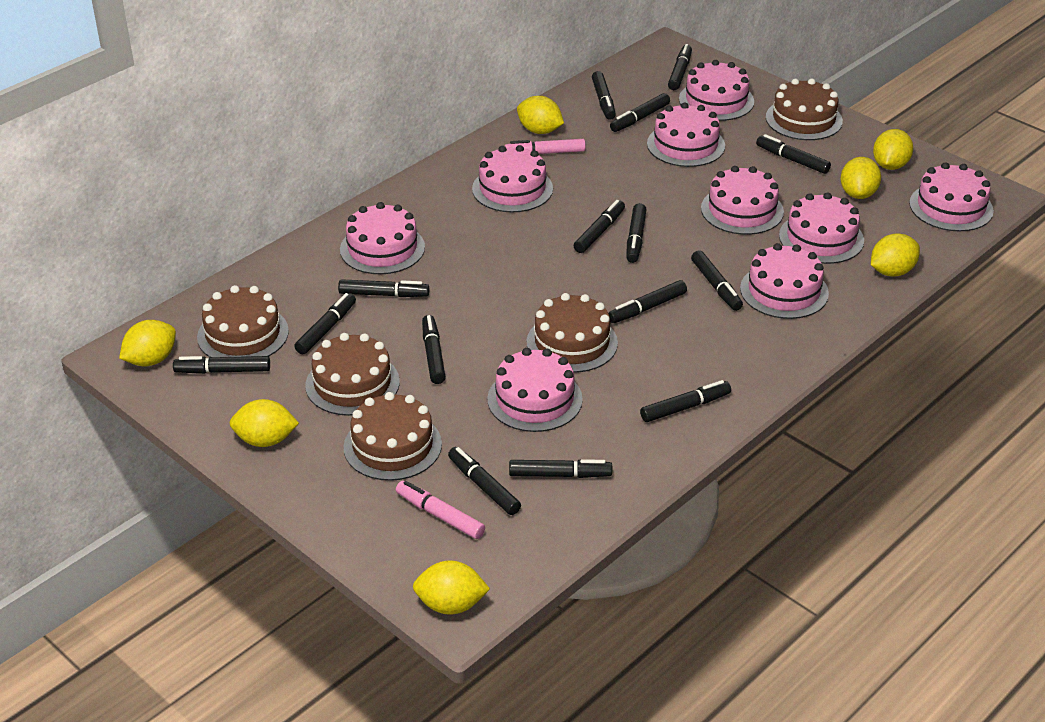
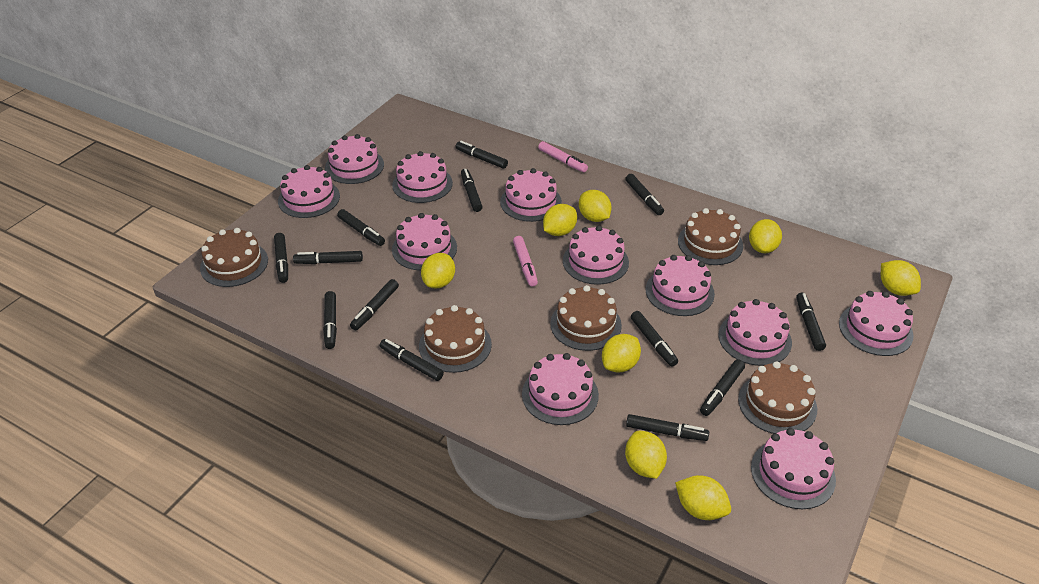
black marker: [173,356,270,374] [294,293,356,354] [338,279,429,297] [422,315,446,384] [448,447,521,515] [509,459,612,478] [574,200,625,253] [592,71,616,120] [608,280,687,323] [610,93,670,132] [626,203,646,263] [640,380,731,422] [668,44,692,90] [691,250,743,311] [756,134,831,174] = 15 -> [274,233,288,283] [293,251,363,264] [323,291,337,349] [337,209,385,246] [350,279,399,331] [380,339,444,381] [456,141,508,169] [461,169,483,212] [625,174,664,215] [626,414,709,441] [631,311,678,367] [700,360,745,416] [796,293,826,351] = 13
pink cake: [340,202,425,274] [472,145,553,212] [487,348,583,432] [647,102,725,167] [679,60,754,121] [701,166,784,235] [740,243,829,319] [779,192,864,264] [909,162,994,231] = 9 -> [278,165,340,218] [325,134,384,184] [392,151,453,203] [392,213,457,271] [500,168,562,222] [522,353,599,425] [563,226,629,285] [646,255,715,316] [718,299,792,366] [751,428,836,509] [839,291,913,356] = 11
yellow lemon: [119,320,176,366] [230,399,299,447] [413,560,490,615] [517,96,564,134] [841,157,881,199] [871,233,920,277] [873,129,913,170] = 7 -> [421,253,455,289] [543,204,577,236] [579,190,612,222] [602,334,641,372] [625,431,667,479] [675,475,731,520] [749,219,782,253] [881,260,921,296] = 8

